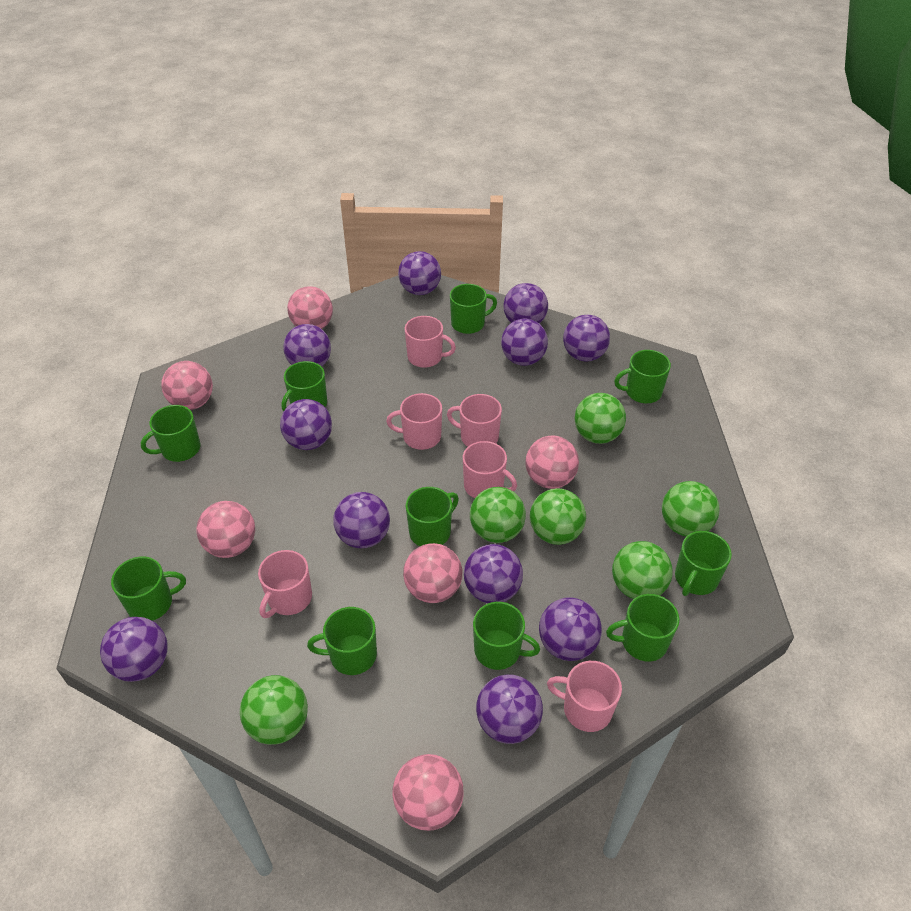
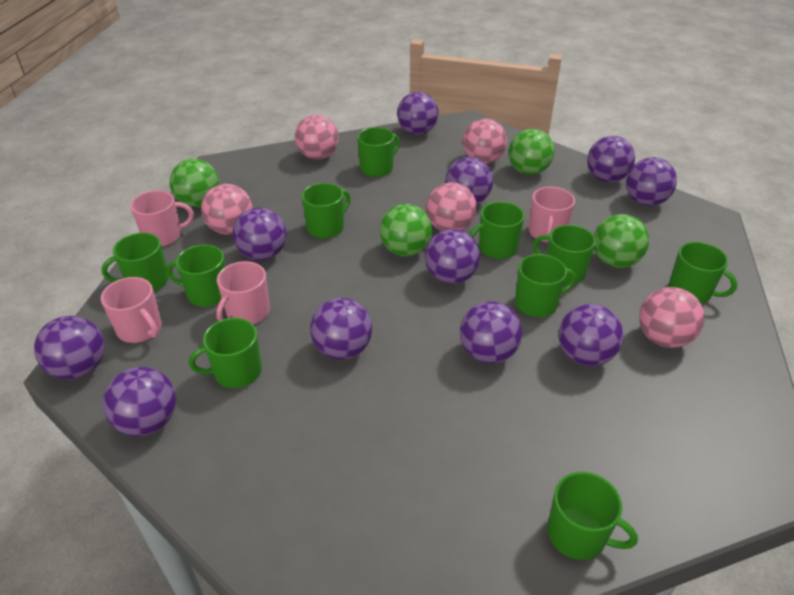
green ball: [240,675,308,745] [470,487,526,543] [530,488,586,545] [575,393,626,444] [612,541,673,599] [662,481,720,537] = 6 -> [170,159,220,207] [380,204,432,257] [509,129,555,175] [594,214,649,268] = 4
pink ball: [162,361,213,410] [197,501,255,558] [287,286,333,329] [393,754,464,831] [403,543,462,603] [525,436,579,489] = 6 -> [201,184,253,235] [295,115,339,160] [426,182,477,231] [463,119,507,164] [639,287,705,348] = 5
pink mug: [258,550,312,618] [386,393,442,450] [405,316,456,368] [447,394,502,447] [463,441,517,498] [547,661,622,732] = 6 -> [101,277,162,343] [130,190,194,246] [216,261,270,324] [529,187,575,243] = 4

